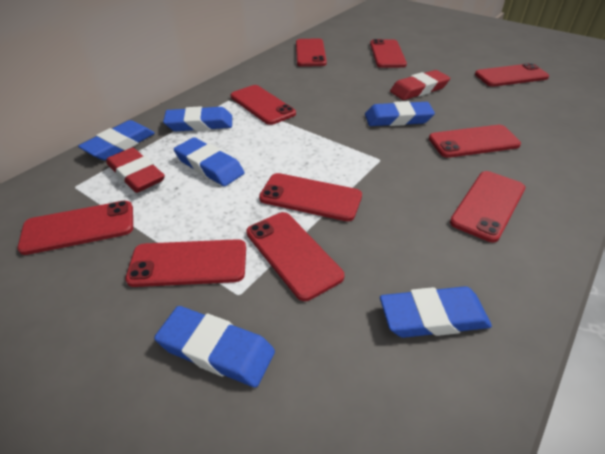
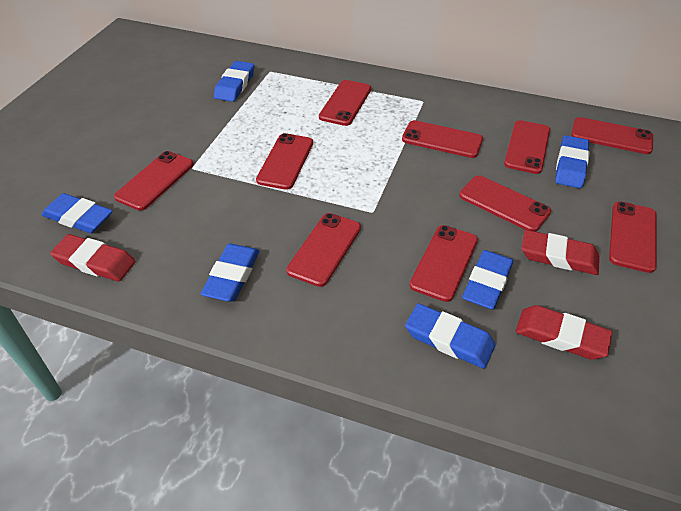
red eraser: [106,148,165,193] [390,70,450,100] = 2 -> [50,234,136,282] [516,305,612,360] [522,230,599,275] = 3

